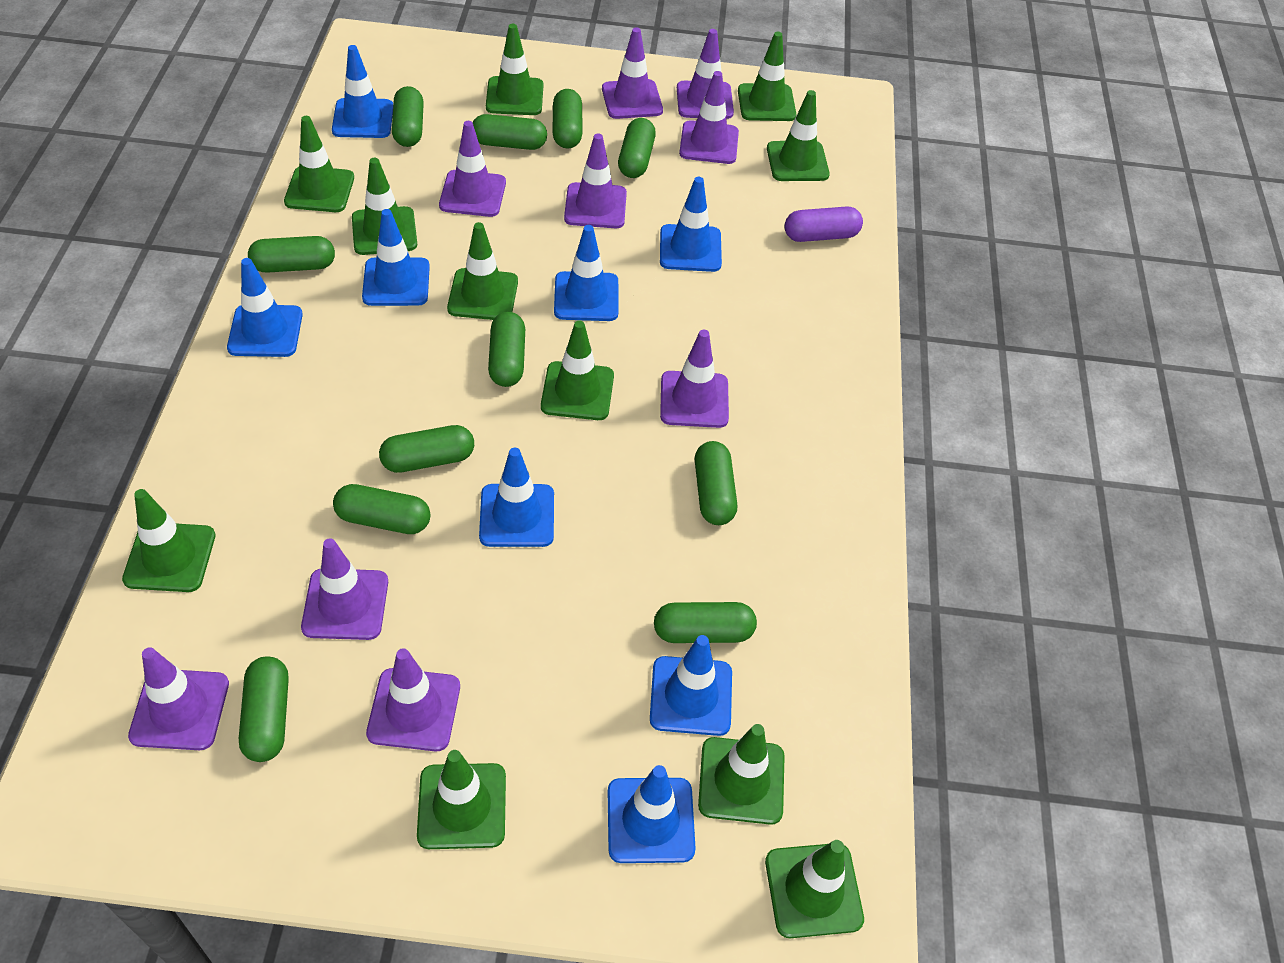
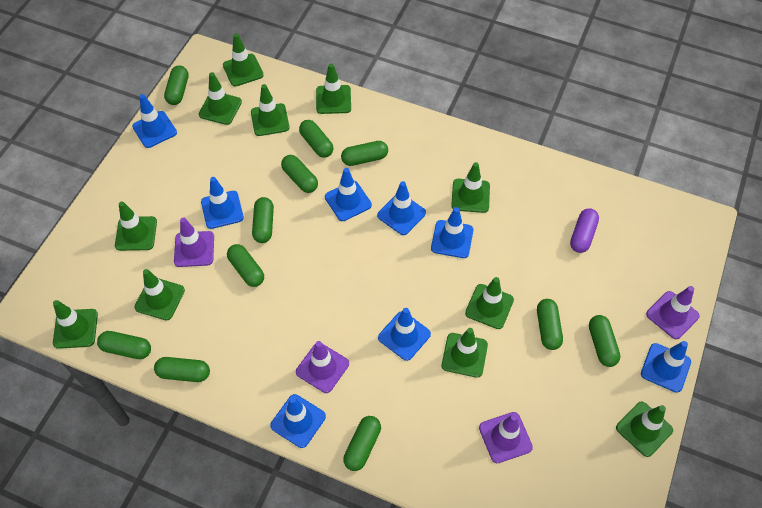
purple traffic cone: [128,647,229,750] [301,538,388,640] [366,648,460,751] [439,121,506,217] [564,133,627,228] [602,27,663,119] [660,330,729,428] [677,29,734,119] [679,71,739,164] = 9 -> [174,217,214,267] [296,341,349,393] [479,412,533,463] [646,286,700,339] = 4

